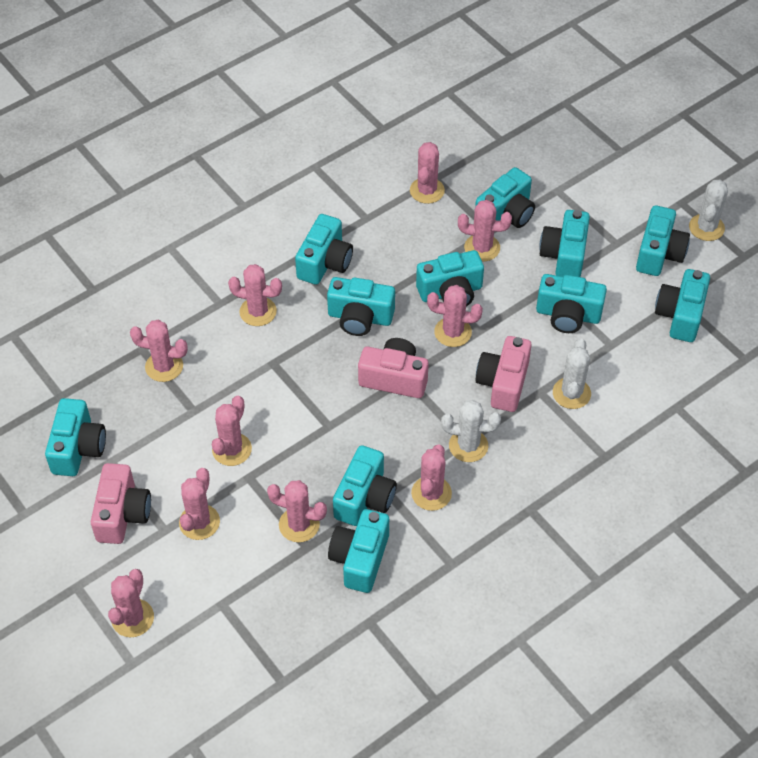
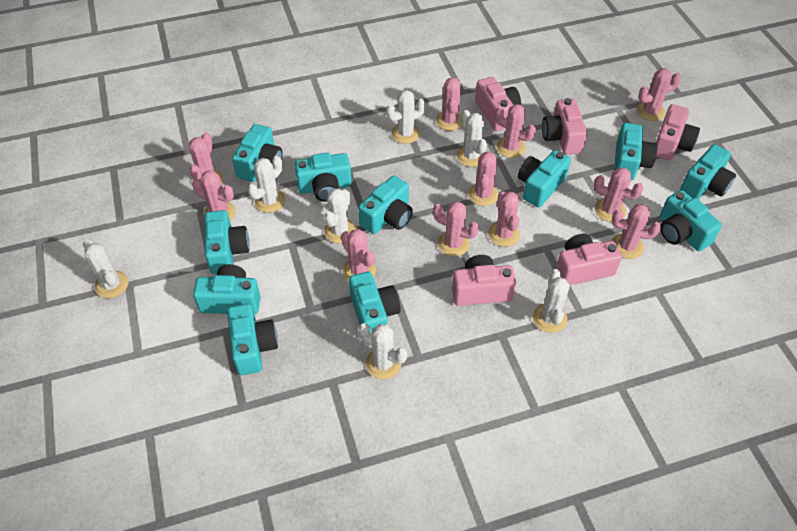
pink cactus: [108,569,154,637] [130,320,188,382] [179,468,220,540] [212,396,252,466] [228,264,282,326] [267,480,327,542] [410,142,445,204] [411,444,452,511] [427,285,483,347] [458,200,512,262] = 10 -> [189,133,223,184] [192,171,236,221] [341,229,376,281] [433,201,479,256] [436,77,462,131] [468,152,499,206] [488,191,520,247] [495,104,536,158] [594,167,644,222] [612,204,661,259] [637,68,681,121] = 11
pink camera: [91,463,151,544] [358,338,429,398] [476,336,532,412] = 3 -> [452,255,516,306] [475,77,521,131] [542,98,587,154] [556,234,622,285] [656,104,700,160] = 5
white cactus: [441,400,501,462] [553,338,591,409] [689,179,728,241] = 3 -> [83,239,129,298] [248,156,286,213] [324,188,356,243] [359,323,407,380] [386,90,425,144] [457,110,487,167] [533,269,570,333] = 7

